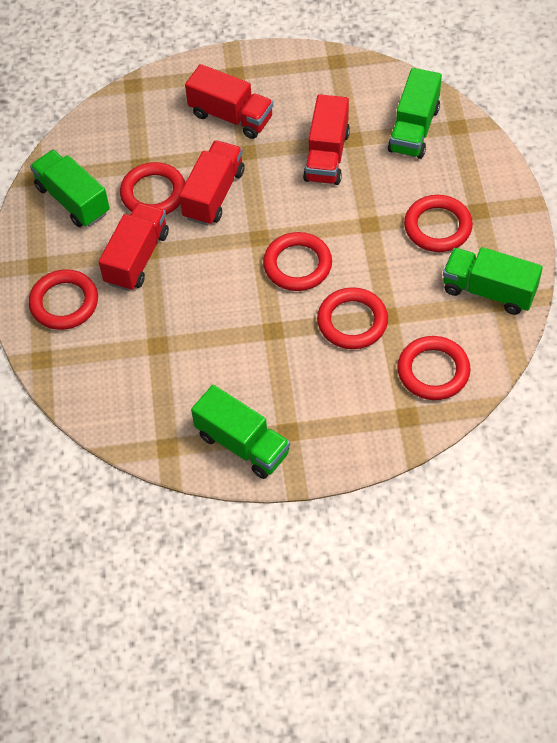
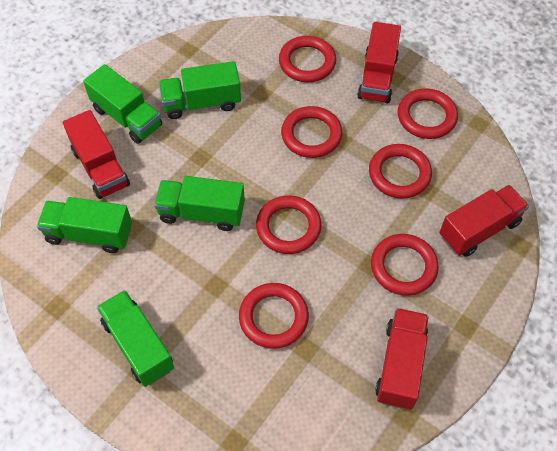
green truck: [30,149,110,227] [191,385,290,479] [388,68,442,159] [443,247,543,315] = 4 -> [37,197,132,253] [83,64,162,144] [97,290,174,387] [154,176,245,231] [159,61,241,119] = 5
red ring: [29,269,98,330] [120,162,185,215] [263,232,332,291] [317,287,388,349] [397,336,471,400] [404,195,473,252] = 6 -> [239,283,309,349] [256,195,322,254] [279,36,336,82] [281,106,342,158] [369,144,432,199] [371,234,439,296] [398,88,458,139] = 7

